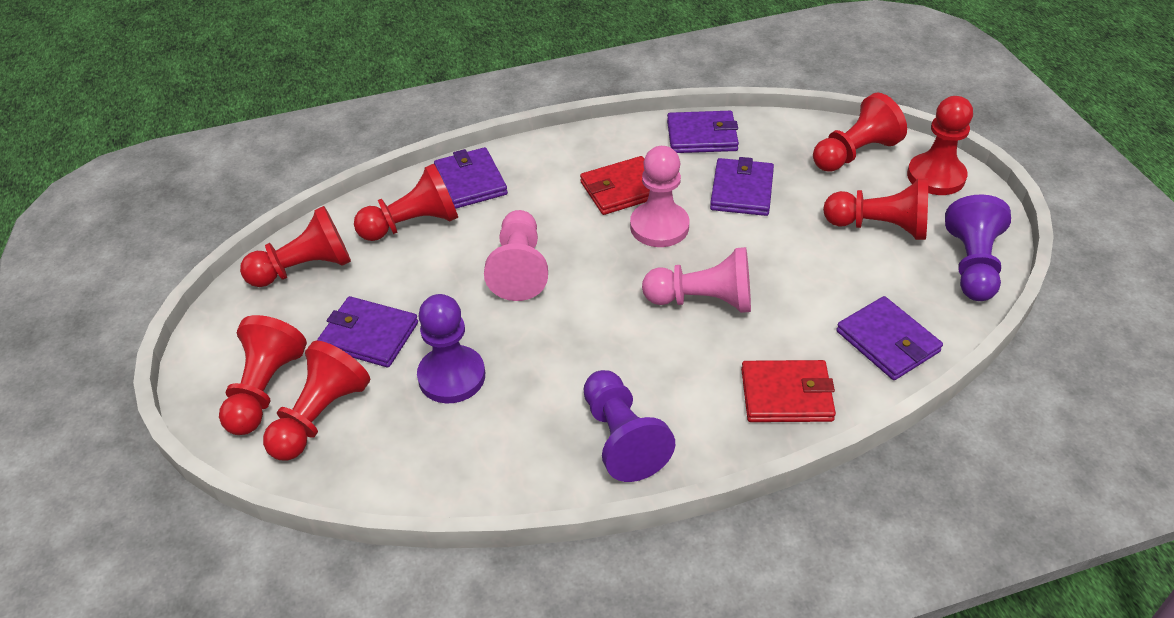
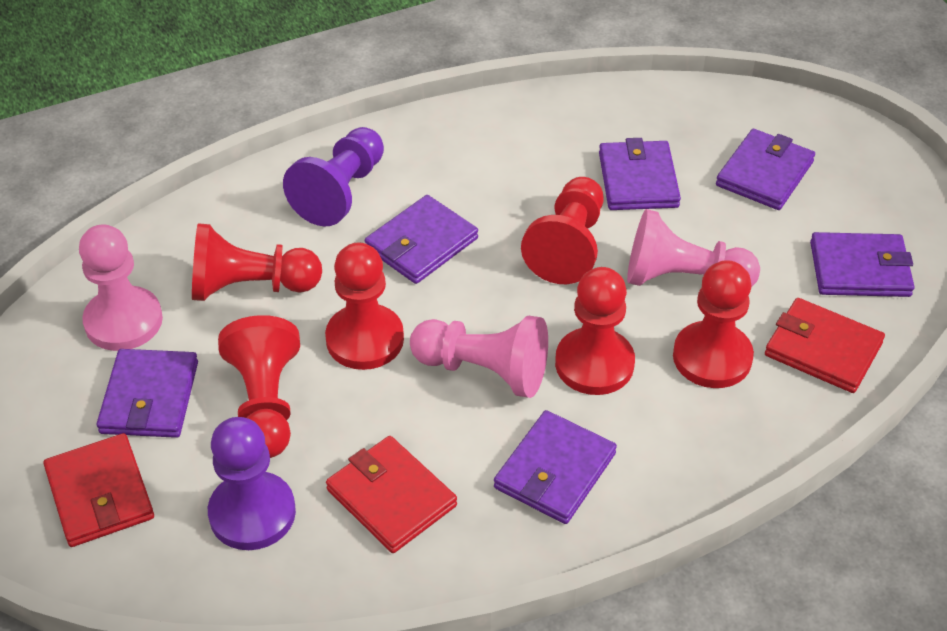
purple pawn: [417,294,485,403] [583,370,675,482] [945,194,1011,301] = 3 -> [208,417,296,550] [283,127,384,227] = 2
purple wallet: [317,296,418,367] [434,147,508,209] [667,111,739,153] [710,157,774,216] [836,296,943,380] = 5 -> [97,349,198,438] [365,195,478,284] [494,410,617,524] [599,138,681,210] [716,129,815,210] [810,232,914,297] = 6
red pawn: [219,315,307,435] [240,206,351,287] [263,341,370,461] [354,164,458,241] [813,93,907,172] [823,179,928,240] [907,96,973,195] = 7 -> [192,223,322,301] [218,315,300,458] [325,242,404,370] [521,177,604,284] [555,267,635,395] [673,260,754,388] = 6
red wallet: [580,156,650,215] [741,360,836,422] = 2 -> [43,433,154,547] [326,436,457,553] [765,298,885,393] = 3

